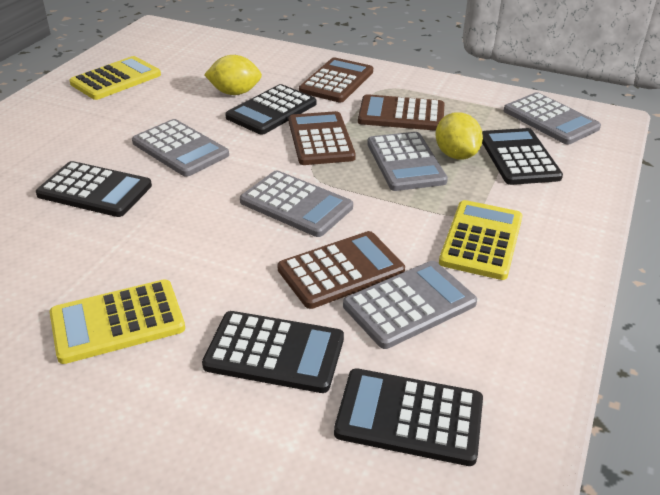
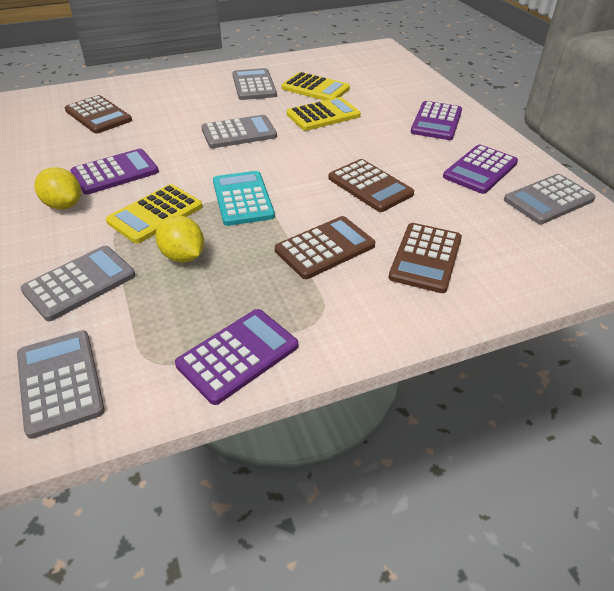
black calculator: [36,161,152,217] [202,311,344,393] [225,84,316,135] [334,368,483,466] [482,128,563,185] = 5 -> none = 0
purple calculator: none = 0 -> [70,149,159,195] [175,309,298,405] [411,101,462,140] [443,145,518,194] = 4
turquoise calculator: none = 0 -> [213,171,275,226] = 1

